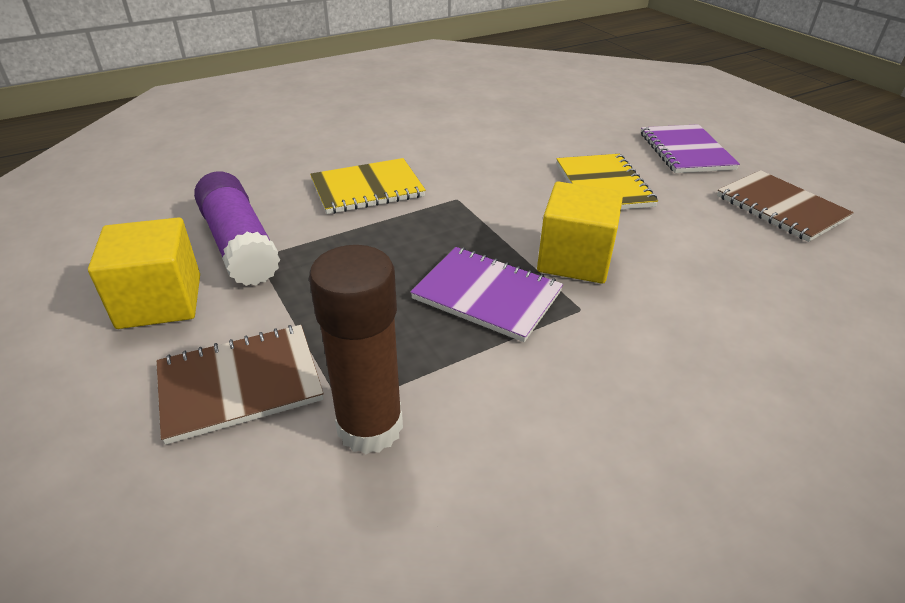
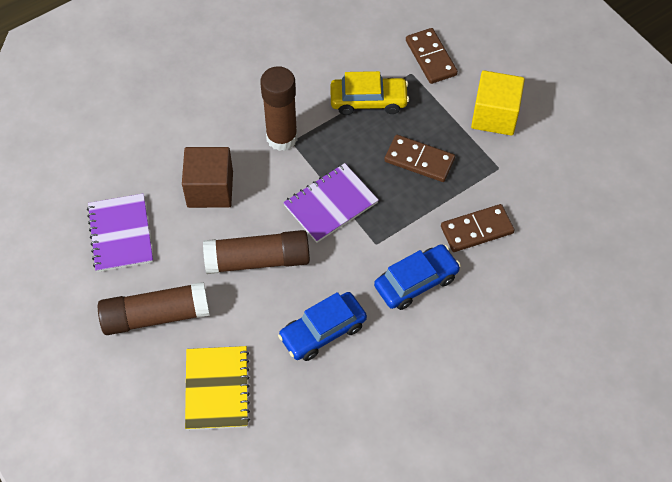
blue car: none = 0 -> [278,292,367,361] [374,244,461,310] = 2
brown cube: none = 0 -> [182,147,233,208] = 1
brown domino: none = 0 -> [384,135,455,182] [406,28,458,84] [441,204,515,252] = 3
brown glue stick: [309,245,403,454] = 1 -> [98,282,210,335] [203,230,310,274] [260,66,298,151] = 3
brown notebook: [156,325,324,445] [717,170,854,242] = 2 -> none = 0
purple glue stick: [194,171,280,286] = 1 -> none = 0
yellow car: none = 0 -> [330,71,409,115] = 1
yellow cube: [88,217,200,329] [537,181,623,284] = 2 -> [471,70,525,136] = 1
yellow notebook: [310,158,426,214] [556,154,658,210] = 2 -> [185,346,250,430] = 1

